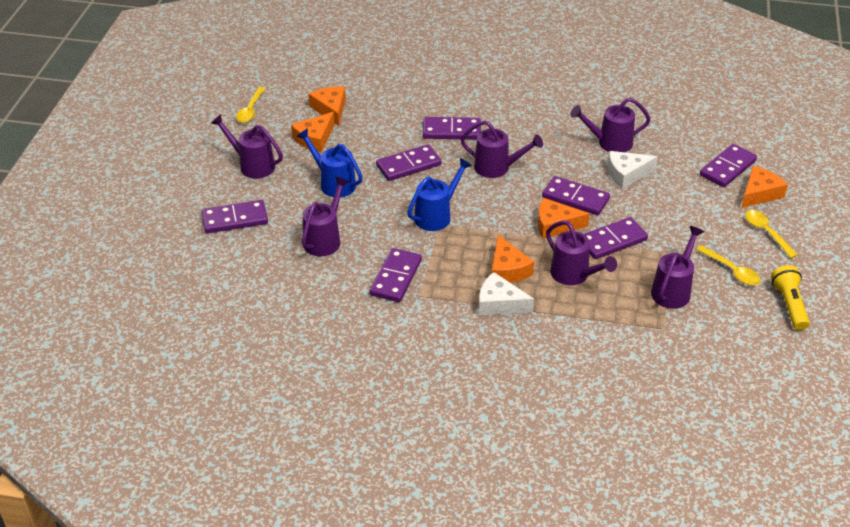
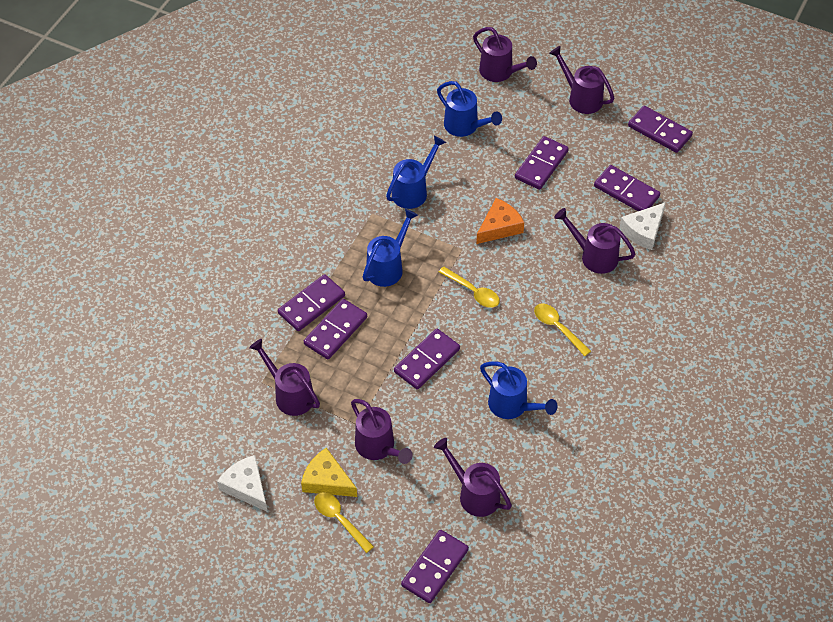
blue watering can: [296,128,363,197] [407,158,472,231] = 2 -> [363,209,418,287] [386,136,446,209] [437,81,502,137] [480,362,558,419] = 4
orange cheese: [291,112,335,152] [309,86,346,126] [492,235,534,283] [538,198,590,239] [741,166,788,208] = 5 -> [476,198,524,244] = 1
yellow cheese: none = 0 -> [301,448,357,497] = 1
yellow flashlight: [771,265,810,330] = 1 -> none = 0

